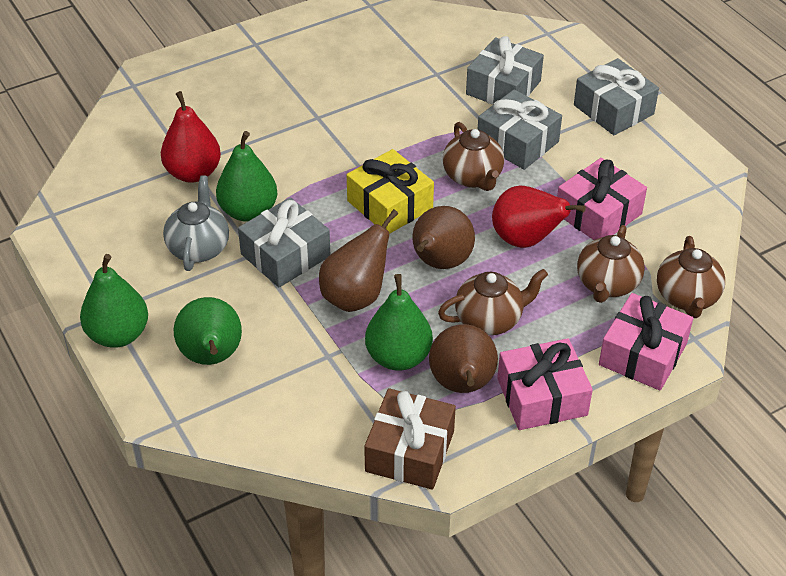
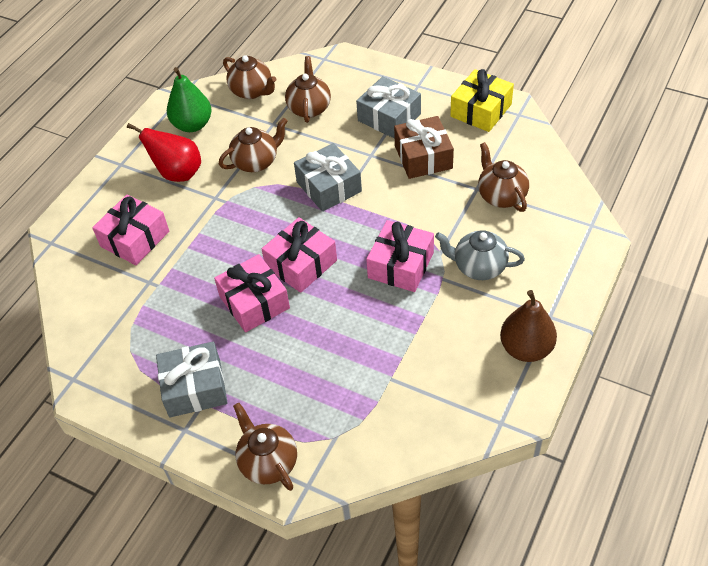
brown pear: [319,209,398,312] [412,206,475,269] [429,324,498,393] = 3 -> [500,290,557,362] = 1
brown teapot: [438,269,548,335] [443,122,504,191] [577,225,645,303] [657,236,725,318] = 4 -> [219,118,288,172] [223,55,277,99] [233,403,297,491] [285,56,331,123] [478,142,529,212] = 5
green pear: [80,254,148,348] [173,297,242,365] [216,131,278,222] [365,274,433,371] = 4 -> [167,67,212,132] = 1
grey gift: [238,197,331,287] [466,36,544,105] [478,89,562,170] [574,58,659,135] = 4 -> [156,341,228,417] [294,143,362,212] [356,76,421,139] = 3
pink gift: [497,338,593,430] [557,158,647,240] [599,293,693,390] = 3 -> [92,194,169,265] [214,254,290,332] [262,217,337,293] [366,220,434,292] = 4
red pear: [161,91,221,183] [492,186,586,248] = 2 -> [127,123,201,182] = 1

